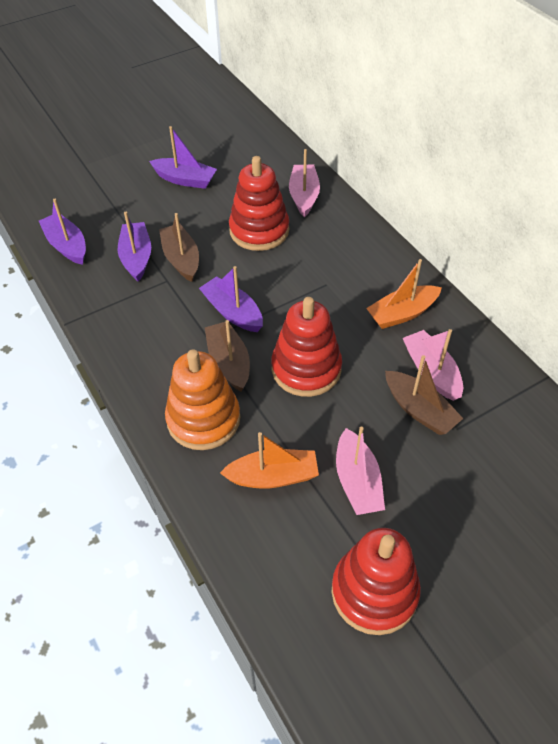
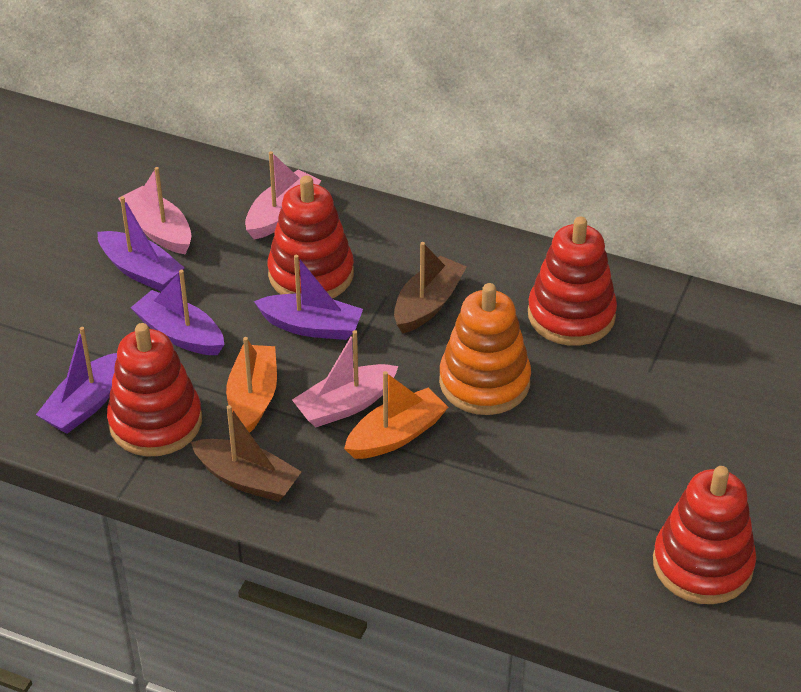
brown boat: [159,213,199,282] [205,320,250,392] [385,355,463,435] = 3 -> [191,405,301,502] [394,242,467,333] = 2
red stacking toy: [229,156,289,251] [271,297,342,397] [332,528,421,635] = 3 -> [107,323,202,457] [268,176,354,298] [528,216,617,346] [653,466,756,604] = 4

